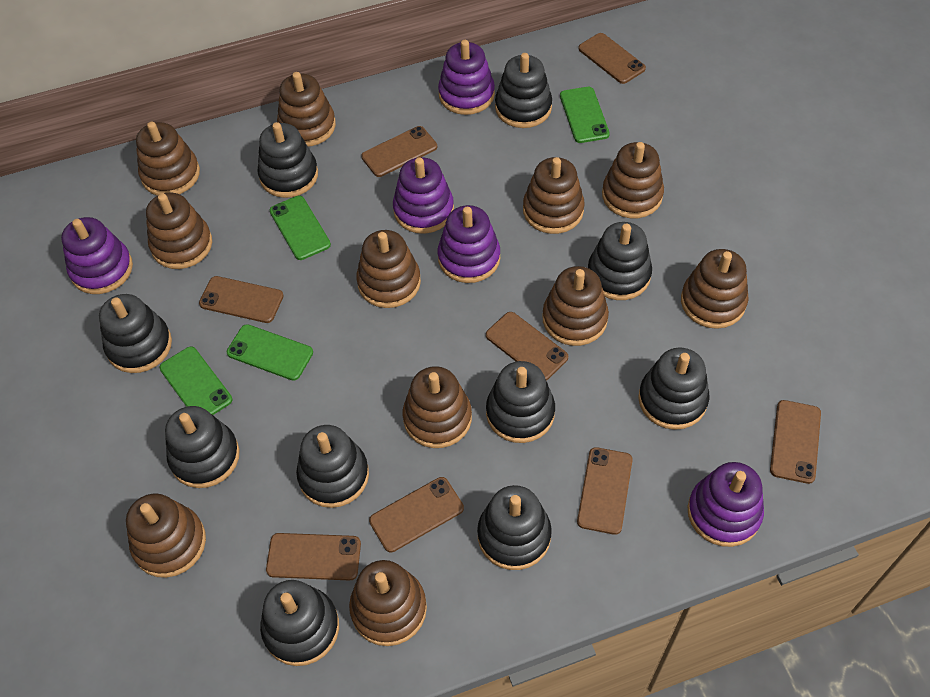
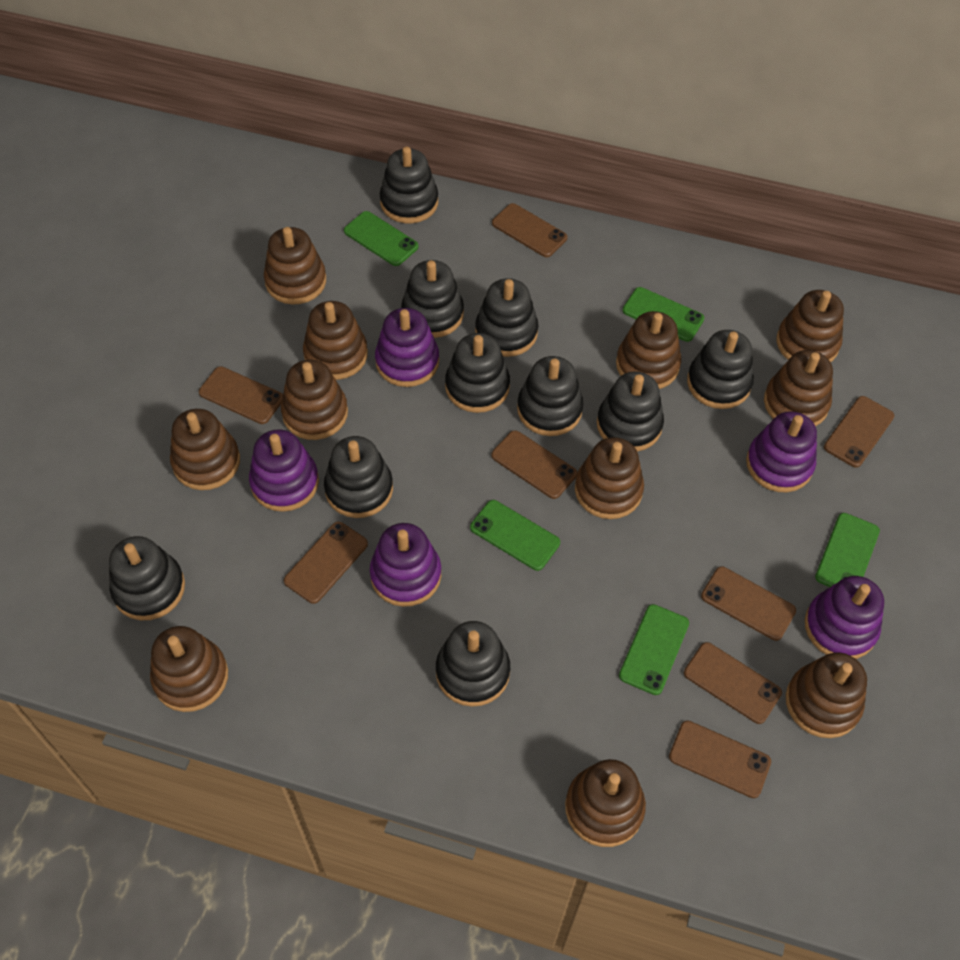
green phone: [159,346,232,415] [227,324,313,381] [270,195,331,260] [560,87,610,143] = 4 -> [344,211,419,266] [470,500,560,571] [619,604,689,695] [623,287,704,342] [815,513,880,587] = 5

